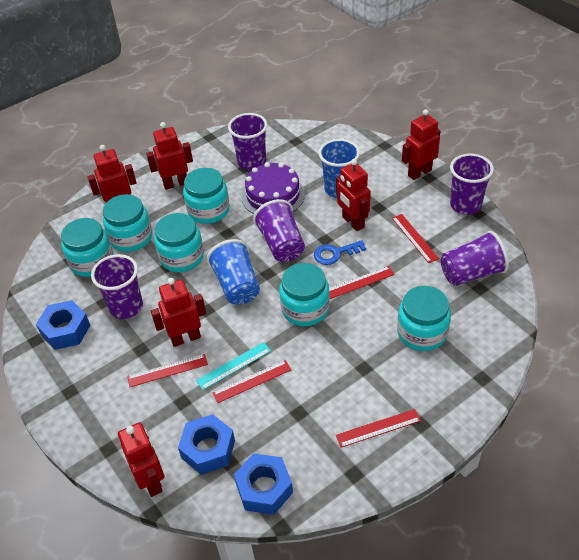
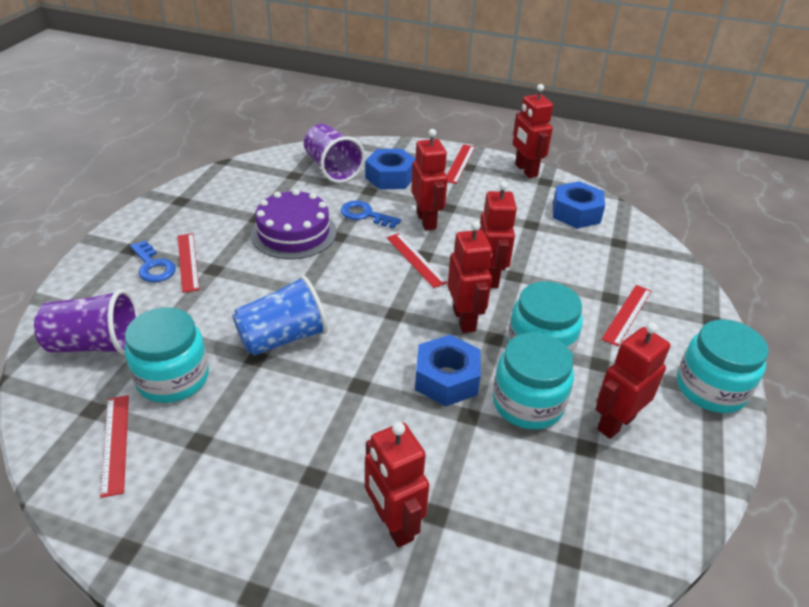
blue cup: [207,239,260,305] [319,139,360,198] = 2 -> [232,275,328,356] = 1
blue key: [314,240,366,265] = 1 -> [130,240,176,282] [341,201,401,229] = 2
purple cup: [91,254,143,319] [228,113,268,170] [253,199,305,262] [441,231,509,286] [450,154,494,215] = 5 -> [34,289,139,355] [304,124,365,183] = 2
turquoise jar: [61,218,114,277] [103,194,153,252] [154,213,204,272] [183,168,230,224] [279,263,330,326] [397,286,451,351] = 6 -> [125,307,209,403] [493,332,574,429] [507,281,583,356] [677,319,768,413] = 4
turquoise ruler: [196,342,271,390] = 1 -> none = 0

